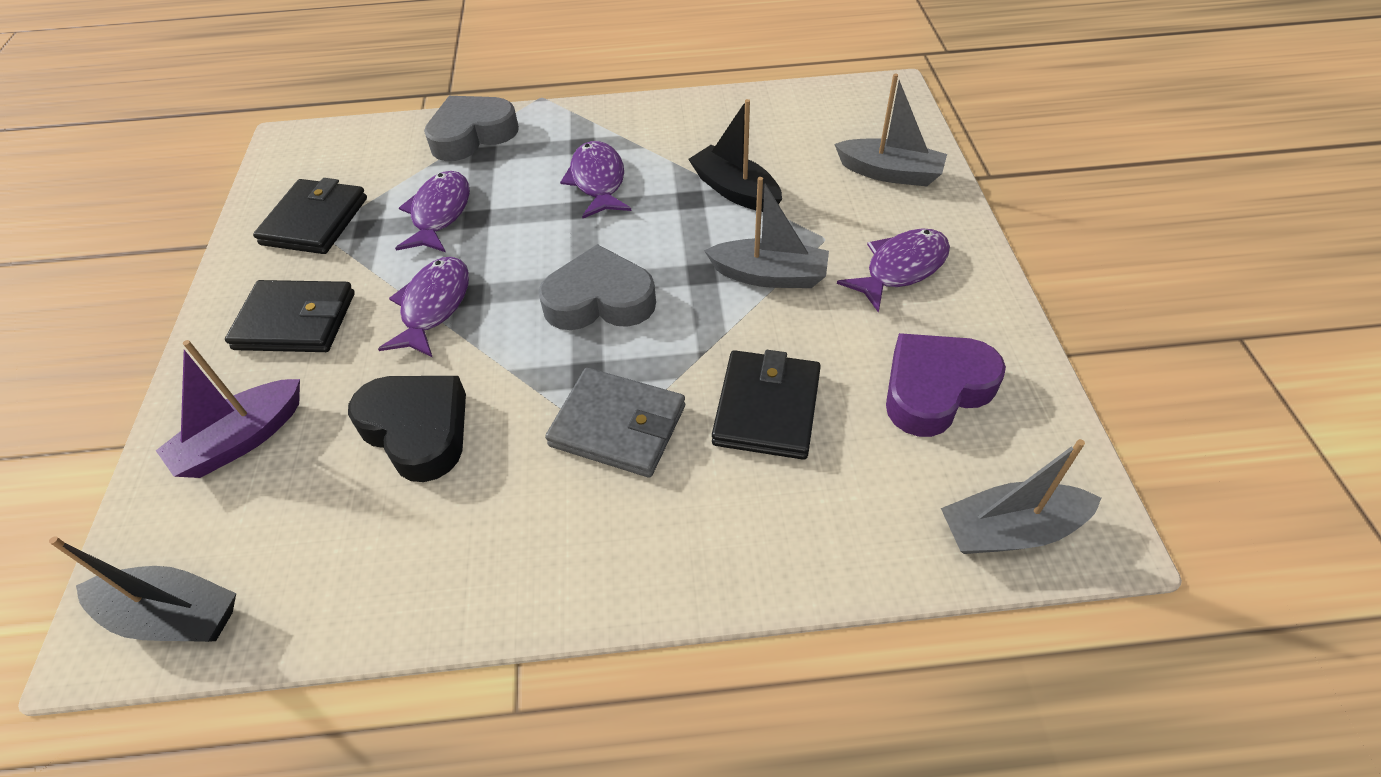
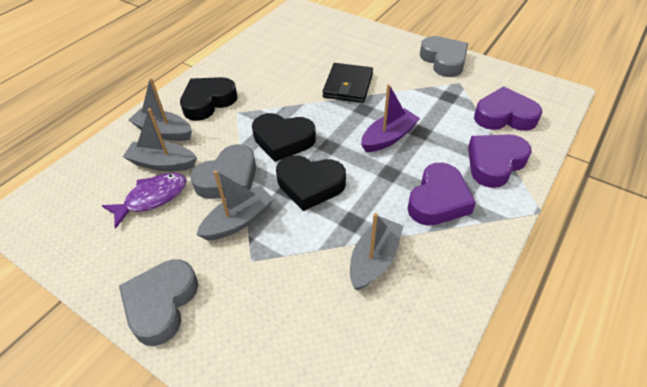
black boat: [49,536,236,642] [688,99,782,212] = 2 -> none = 0
black heart: [348,376,466,482] = 1 -> [180,77,238,121] [252,113,316,162] [276,155,346,211] = 3
black wallet: [225,280,355,352] [253,178,367,254] [712,350,821,460] = 3 -> [322,63,373,103] = 1
grey boat: [704,177,829,288] [835,73,947,186] [941,439,1101,554] = 3 -> [123,108,197,171] [129,78,192,141] [196,170,274,241] [350,213,403,291] = 4
grey heart: [424,96,519,161] [538,244,656,330] = 2 -> [119,259,198,346] [191,144,256,199] [420,36,468,77] = 3
grey wallet: [545,368,685,478] = 1 -> none = 0
purple fish: [378,257,469,358] [395,171,470,252] [560,141,632,219] [837,228,950,313] = 4 -> [102,173,186,229] = 1
purple heart: [886,333,1006,437] = 1 -> [407,163,476,226] [468,135,532,188] [474,87,542,131] = 3

